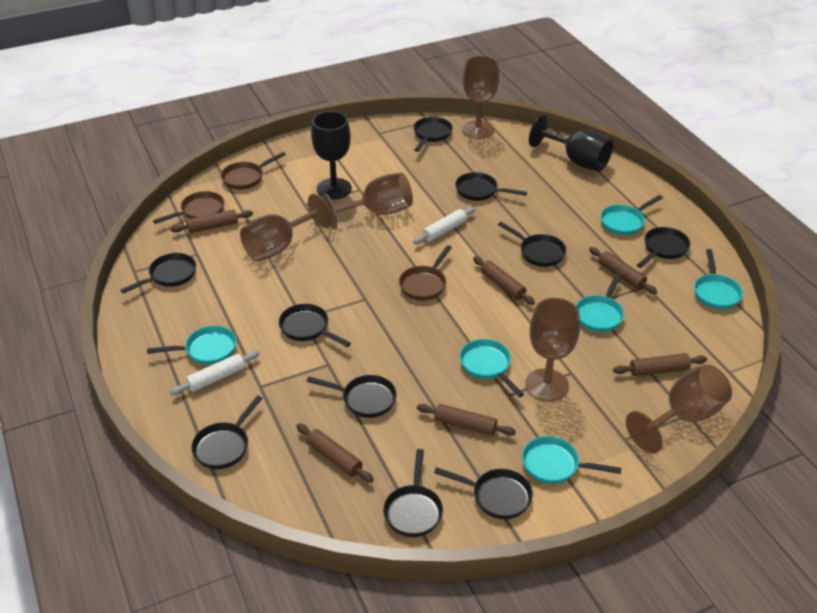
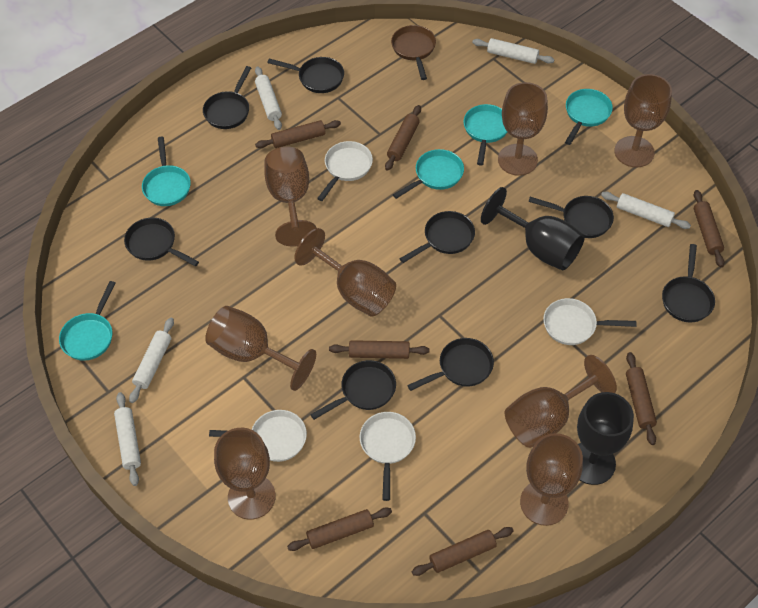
black pan: [121,253,196,294] [191,395,263,469] [279,304,351,347] [307,375,397,418] [383,449,443,537] [413,117,453,152] [434,467,533,519] [455,172,527,201] [498,222,566,267] [637,227,691,268] = 10 -> [124,218,199,267] [203,66,251,129] [267,57,344,93] [310,360,396,420] [399,211,475,263] [407,338,494,391] [528,196,614,238] [662,244,715,322] = 8
brown goblet: [240,194,332,262] [322,173,413,229] [462,56,499,139] [525,298,580,402] [626,365,732,454] = 5 -> [205,306,316,391] [214,428,276,520] [264,147,317,246] [294,228,396,317] [498,82,548,176] [504,355,617,448] [520,433,583,526] [614,74,672,167] = 8
brown pan: [153,191,224,224] [221,152,286,189] [399,245,452,301] = 3 -> [391,25,436,80] = 1
brown rolling pin: [171,210,253,233] [296,424,374,483] [417,404,516,436] [473,256,535,305] [589,247,657,294] [613,353,707,376] = 6 -> [255,120,341,148] [287,508,392,551] [329,340,430,359] [385,105,421,171] [412,527,514,576] [626,352,657,445] [694,190,724,267] = 7
turquoise pan: [147,326,236,365] [460,339,524,397] [522,436,622,484] [576,273,624,332] [600,195,663,235] [694,249,743,309] = 6 -> [59,281,116,361] [142,137,191,206] [393,149,464,199] [464,104,507,166] [565,89,613,145] = 5
white pan: none = 0 -> [209,410,307,462] [317,141,373,201] [360,412,416,501] [543,298,636,345] = 4
white rolling pin: [170,351,259,395] [413,207,475,244] = 2 -> [114,392,141,486] [129,318,174,403] [255,66,282,130] [472,38,554,64] [601,192,691,229] = 5

